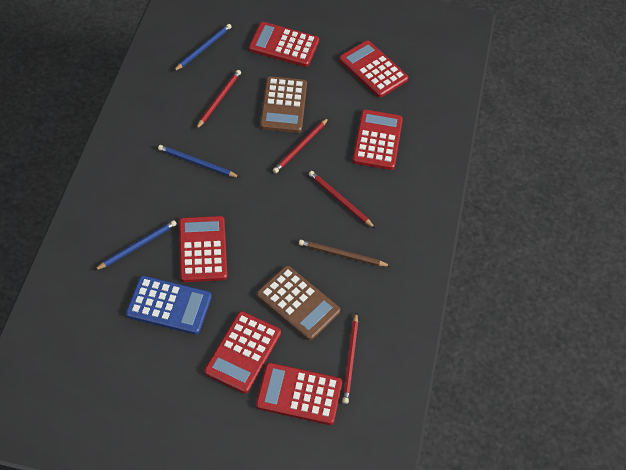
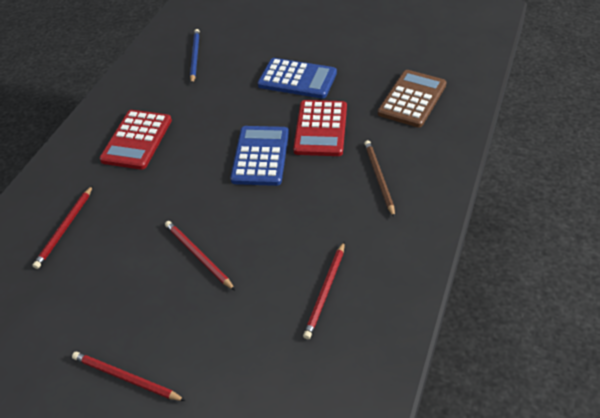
blue calculator: [126,276,212,335] = 1 -> [230,126,289,186] [258,58,337,99] = 2
blue pencil: [94,220,177,271] [158,145,240,178] [174,24,232,71] = 3 -> [190,29,200,84] = 1
brown calculator: [257,266,340,341] [260,76,307,133] = 2 -> [378,70,446,128] = 1
red calculator: [179,216,227,282] [204,311,281,394] [249,22,319,67] [256,363,342,425] [339,40,408,98] [352,109,403,170] = 6 -> [100,110,172,170] [293,100,347,156] = 2

